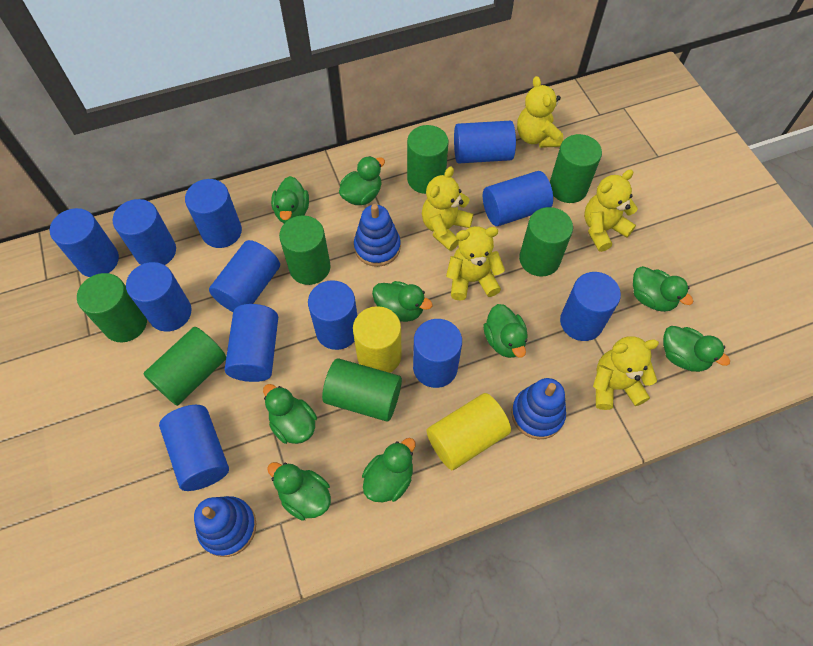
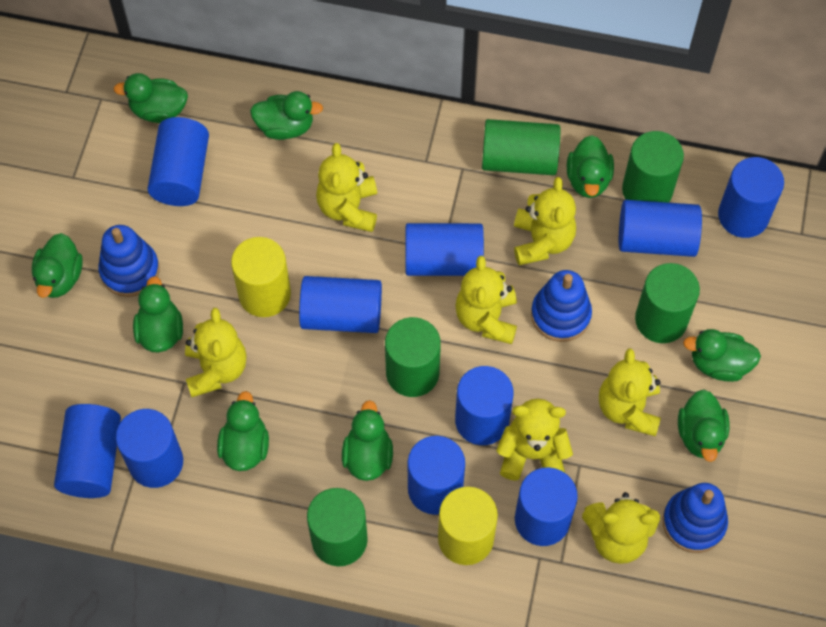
blue cylinder: [50,208,119,277] [113,199,176,265] [126,262,192,332] [159,405,229,491] [185,179,242,248] [209,240,280,312] [225,304,278,382] [308,280,357,350] [413,319,462,388] [454,121,516,163] [483,171,553,226] [560,272,621,341] = 12 -> [54,404,121,498] [116,409,183,488] [147,117,209,206] [299,276,382,333] [405,223,484,276] [408,436,465,515] [455,366,514,445] [515,467,578,546] [619,200,702,257] [718,157,784,238] = 10
green cylinder: [77,273,147,342] [143,327,226,406] [279,215,330,285] [322,358,402,422] [407,125,448,194] [519,207,573,277] [550,134,602,203] = 7 -> [307,488,368,566] [385,317,441,397] [482,119,560,175] [622,131,684,203] [635,263,700,343] = 5
yellow teddy bear: [422,167,473,251] [446,226,505,301] [517,76,563,148] [584,170,638,252] [593,336,659,410] = 5 -> [185,308,247,397] [316,143,377,232] [455,256,517,344] [496,399,573,481] [514,177,576,265] [582,492,660,564] [599,348,661,436] = 7

